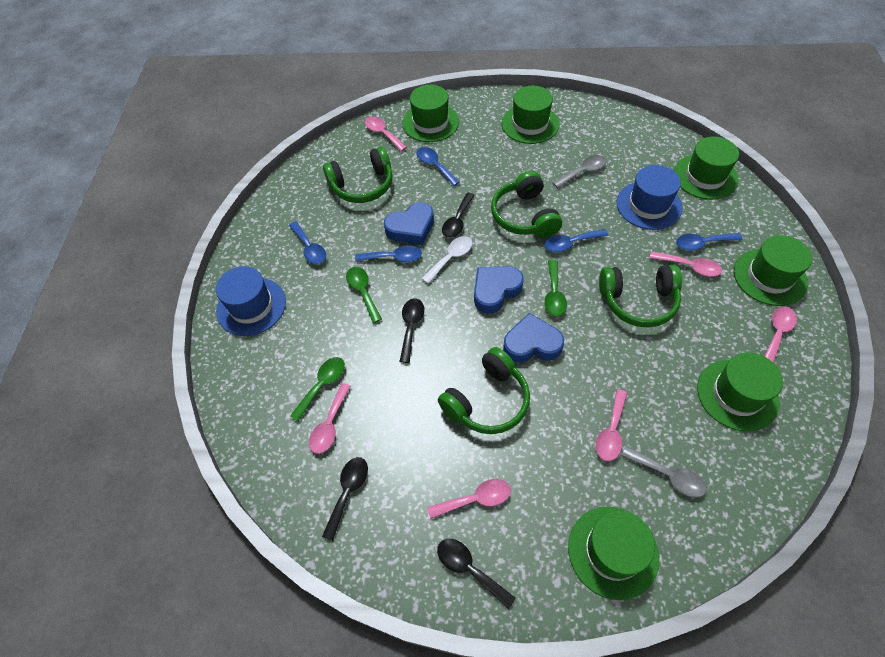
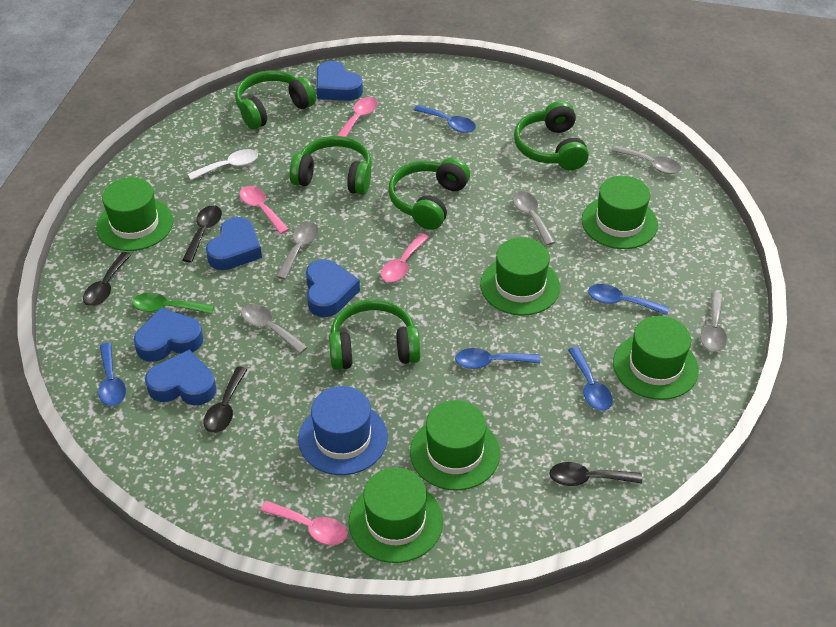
blue hat: [216,266,286,336] [617,165,683,230] = 2 -> [298,386,388,475] = 1
blue heart: [384,202,434,245] [474,266,524,314] [503,313,564,363] = 3 -> [134,308,203,362] [145,349,216,405] [206,217,262,270] [306,259,360,317] [316,61,363,101] = 5
green headphones: [323,147,393,203] [438,347,530,434] [491,171,562,238] [599,265,682,327] = 4 -> [235,70,316,130] [289,136,372,195] [329,299,421,370] [388,158,470,230] [514,101,589,170] = 5
green spoon: [290,357,345,421] [346,267,382,323] [544,260,567,316] = 3 -> [132,293,214,314] = 1
grey spoon: [553,155,606,188] [622,447,707,498] = 2 -> [241,304,308,354] [276,222,319,280] [512,191,555,246] [612,145,681,174] [700,293,727,352] = 5
pink spoon: [309,383,351,454] [365,116,407,151] [427,479,511,519] [595,389,627,461] [650,251,722,277] [764,306,797,363] = 6 -> [239,186,289,234] [260,501,347,545] [337,97,377,137] [381,233,429,282] = 4

